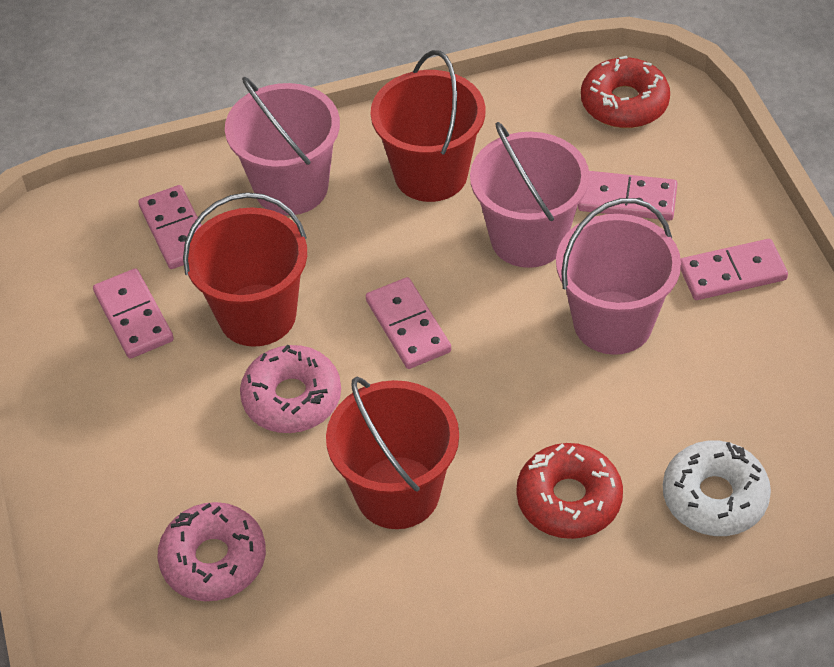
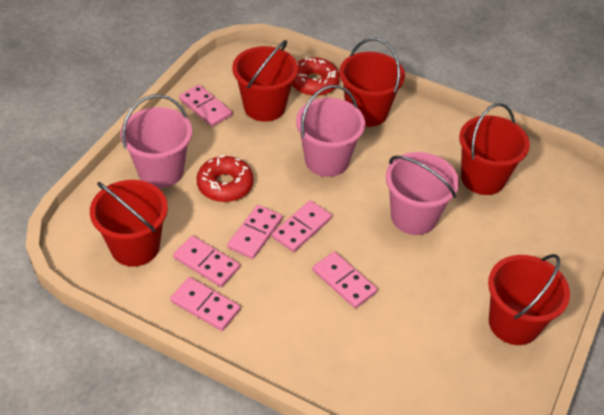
pink domino: [93,268,174,359] [138,185,202,269] [366,277,451,369] [578,171,677,220] [680,239,788,300] = 5 -> [170,277,240,331] [173,236,240,287] [179,85,232,127] [227,205,283,259] [272,200,332,252] [313,251,377,308] = 6
pink donut: [157,502,266,601] [240,345,341,433] = 2 -> none = 0
red bucket: [183,192,307,347] [326,377,459,529] [371,50,486,202] = 3 -> [90,180,168,267] [232,40,298,122] [339,38,405,127] [459,103,530,195] [488,254,570,345] = 5
white donut: [663,441,771,536] = 1 -> none = 0

